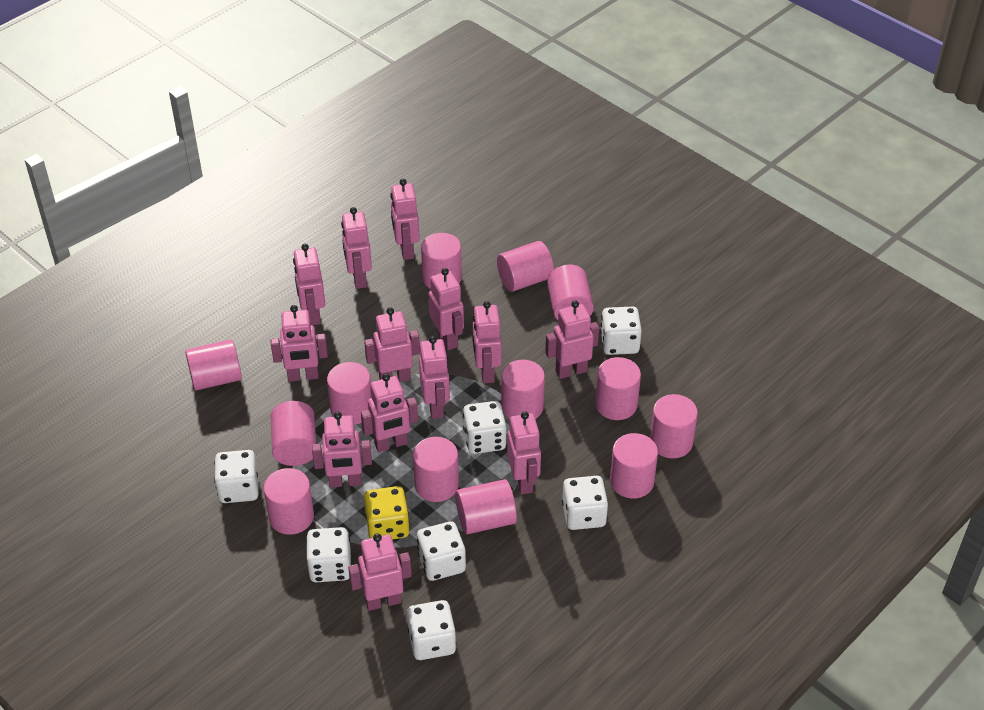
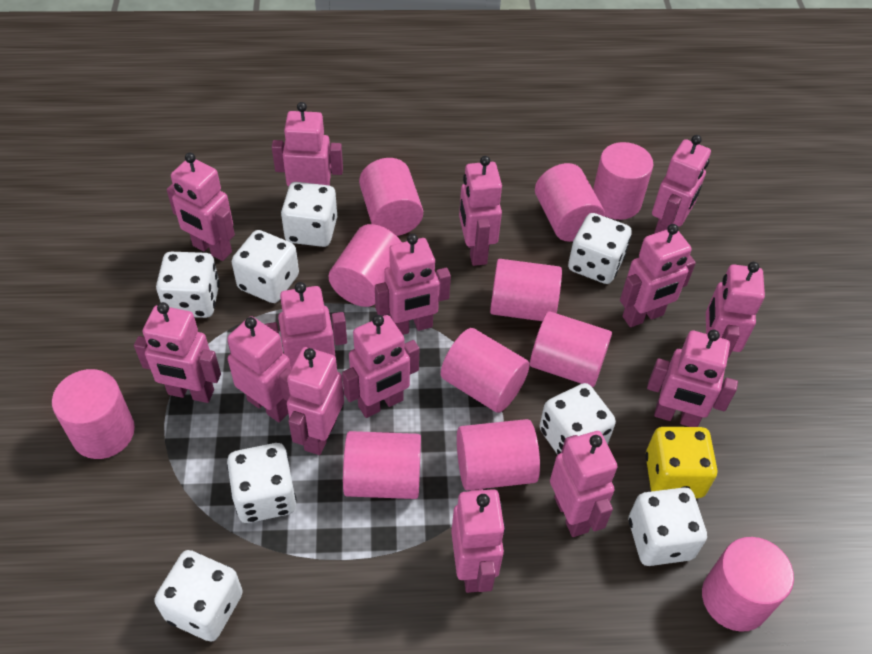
pink cylinder: [185,339,242,391] [264,468,314,535] [270,401,316,466] [327,362,372,425] [413,437,459,502] [421,233,462,289] [455,479,517,534] [497,241,554,292] [501,360,545,419] [547,264,594,320] [595,357,641,420] [610,433,658,499] [650,394,698,458] = 13 -> [52,369,135,459] [329,224,402,307] [343,431,421,499] [359,158,423,236] [441,328,530,413] [457,419,540,491] [490,259,562,321] [530,311,612,387] [535,163,605,242] [593,142,653,220] [702,537,794,632] = 11
pink robot: [271,305,328,382] [293,244,325,325] [312,411,372,488] [341,207,372,289] [348,533,412,611] [361,373,418,452] [364,307,420,382] [391,179,420,260] [419,336,450,419] [428,268,464,350] [472,301,502,383] [507,411,541,495] [545,300,599,379] = 13 -> [134,302,221,403] [167,153,235,261] [227,316,291,422] [265,282,347,369] [272,102,343,187] [287,347,344,455] [342,315,419,418] [375,234,451,335] [451,489,506,593] [459,156,502,266] [550,431,617,537] [620,224,696,327] [647,330,738,427] [652,135,711,234] [706,262,765,357] = 15
white dice: [214,450,259,503] [306,527,351,582] [407,600,456,660] [417,521,466,581] [463,401,507,454] [562,476,608,530] [600,307,642,355] = 7 -> [154,550,243,642] [156,252,220,318] [227,443,297,523] [232,230,299,303] [281,182,337,247] [539,383,616,455] [568,213,632,284] [629,487,707,566] = 8

